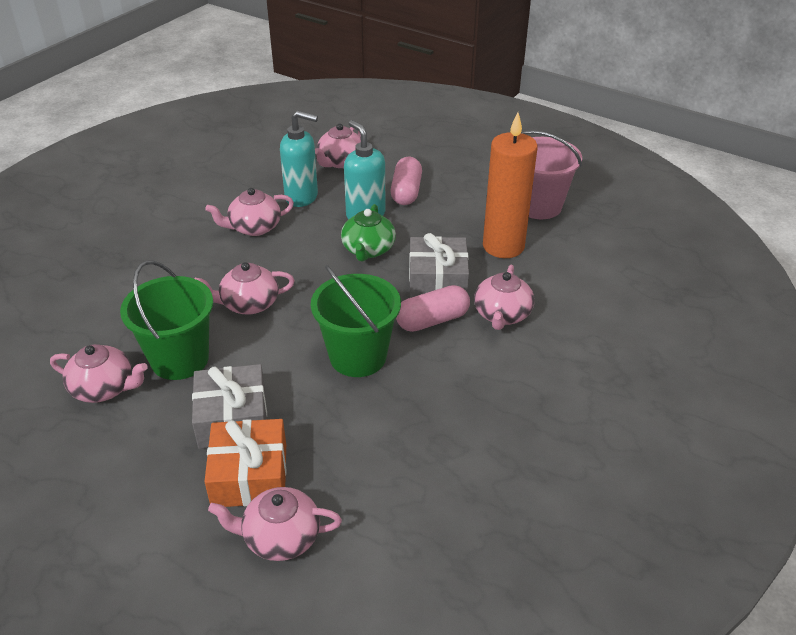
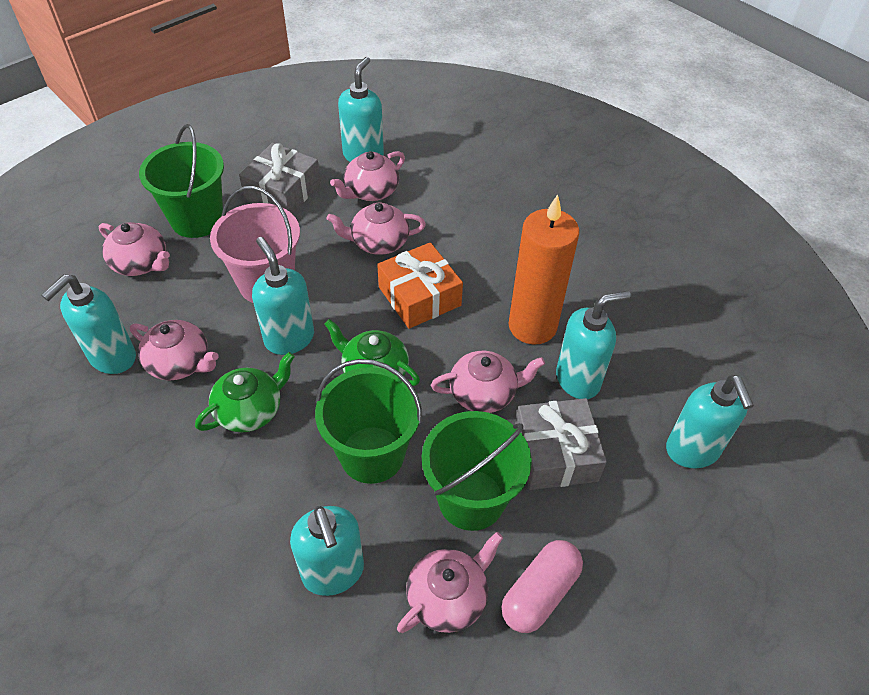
green bucket: [120,260,213,380] [311,265,401,377] = 2 -> [139,124,224,238] [315,359,422,484] [422,411,532,531] = 3
green teapot: [341,204,396,261] = 1 -> [195,352,295,432] [324,319,420,386] = 2
pink capsule: [390,156,422,205] [396,285,470,332] = 2 -> [502,540,583,633] = 1
turquoise soap dispenser: [280,111,318,207] [344,120,386,220] = 2 -> [41,274,136,374] [252,237,314,355] [290,506,364,596] [338,57,384,162] [556,291,631,399] [666,375,754,468] = 6

